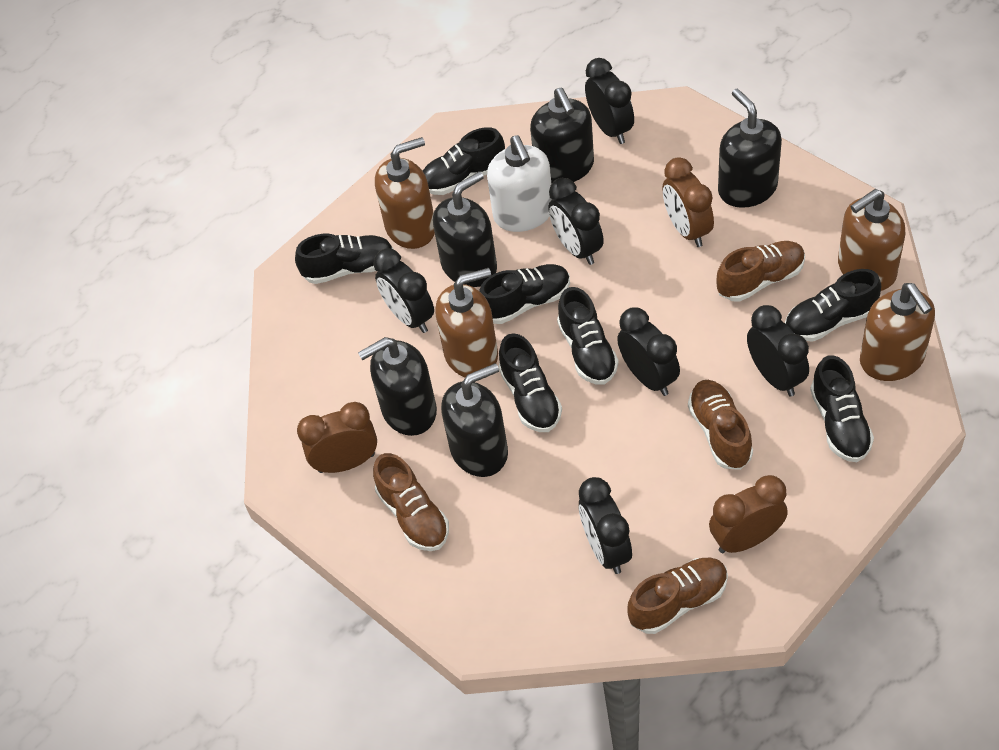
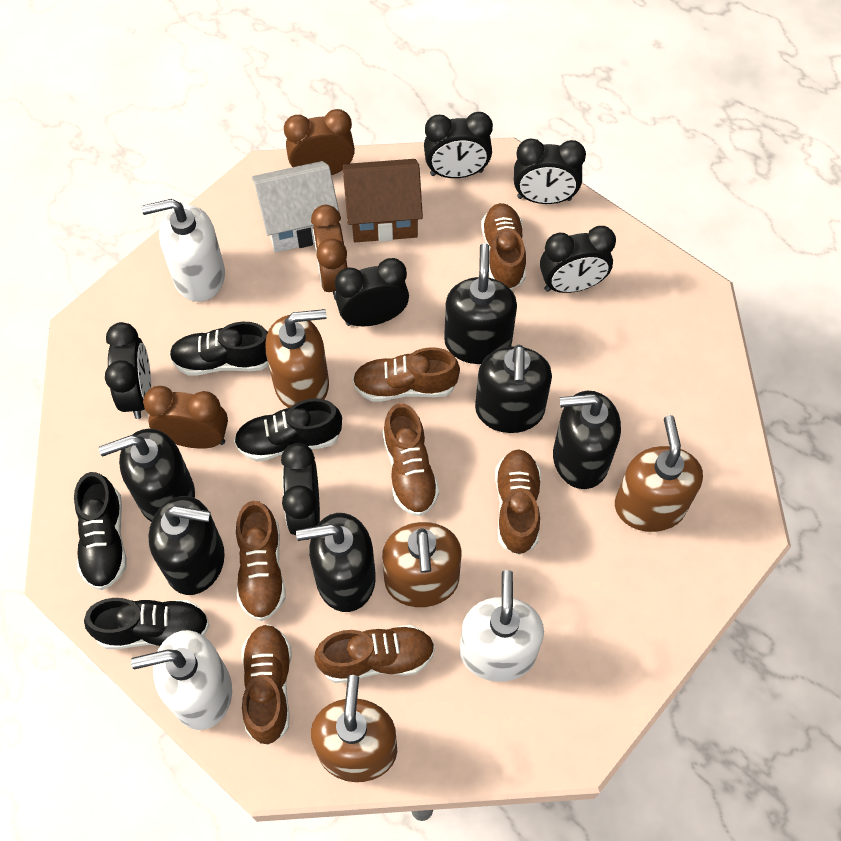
black shoe: [295,234,394,284] [423,127,505,195] [479,264,570,324] [498,333,562,432] [557,287,619,385] [785,269,881,342] [810,355,874,462] = 7 -> [74,472,126,590] [84,598,210,649] [170,322,268,376] [234,398,342,461] = 4
black soap dispenser: [358,337,437,436] [433,171,497,287] [441,363,508,477] [530,88,594,184] [718,89,782,208] = 5 -> [98,429,195,522] [148,496,225,595] [296,513,376,612] [444,243,517,364] [475,345,552,433] [553,391,621,489] = 6
brown house: none = 0 -> [343,159,423,242] = 1
brown shoe: [373,453,449,551] [627,558,728,634] [688,380,753,470] [716,241,805,302] = 4 -> [236,501,285,621] [241,624,291,745] [314,625,435,683] [352,347,460,402] [383,403,439,516] [481,203,526,289] [495,449,541,555] = 7
white house: none = 0 -> [252,161,340,253] = 1
white soap dispenser: [487,135,552,232] = 1 -> [131,630,232,730] [141,199,225,302] [460,570,544,682] = 3

